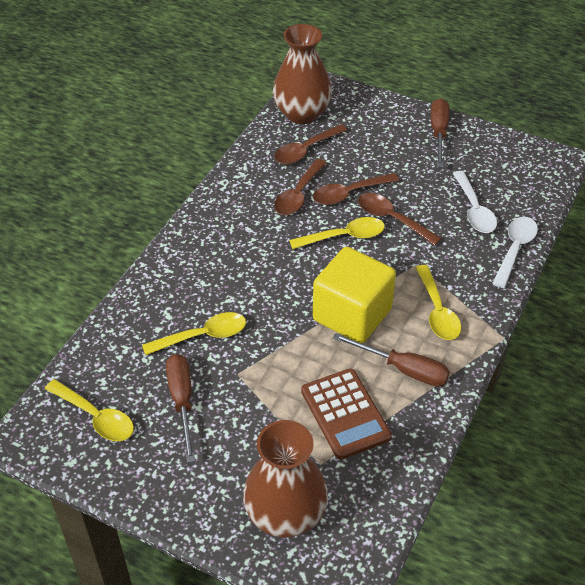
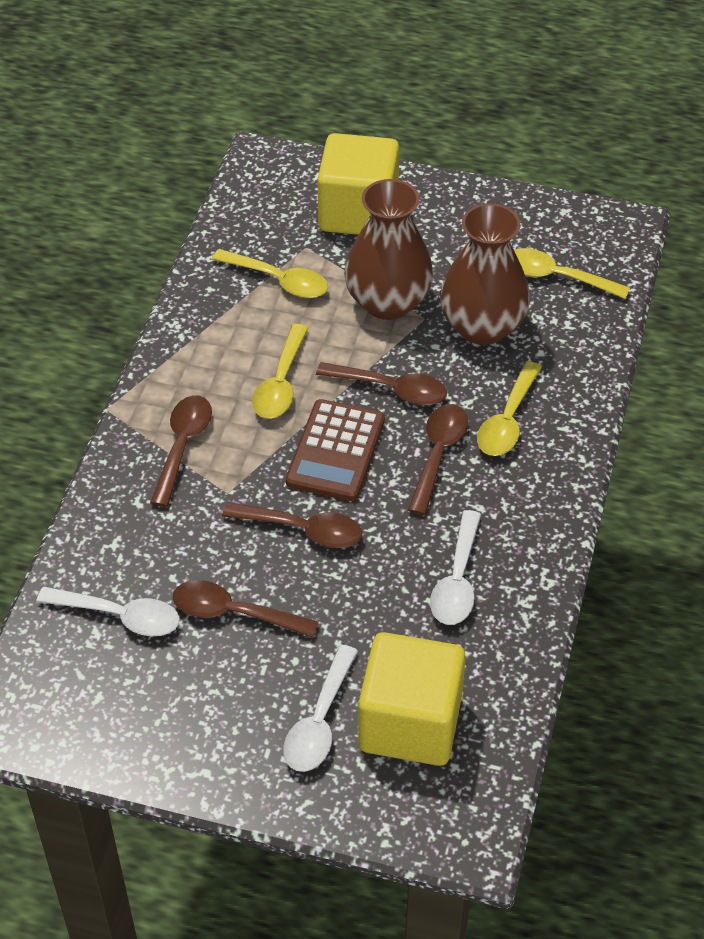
brown screwdriver: [166,354,195,463] [333,333,450,386] [431,98,449,167] = 3 -> none = 0
brown spoon: [274,124,347,164] [274,159,326,215] [313,173,399,205] [358,193,442,246] = 4 -> [150,395,212,507] [172,580,318,638] [222,502,362,548] [316,362,447,405] [408,404,468,515] = 5
white spoon: [453,171,497,233] [492,217,538,288] = 2 -> [36,587,180,636] [283,645,358,772] [430,510,481,625] = 3
yellow cube: [313,247,396,343] = 1 -> [317,133,400,235] [358,632,466,766] = 2

